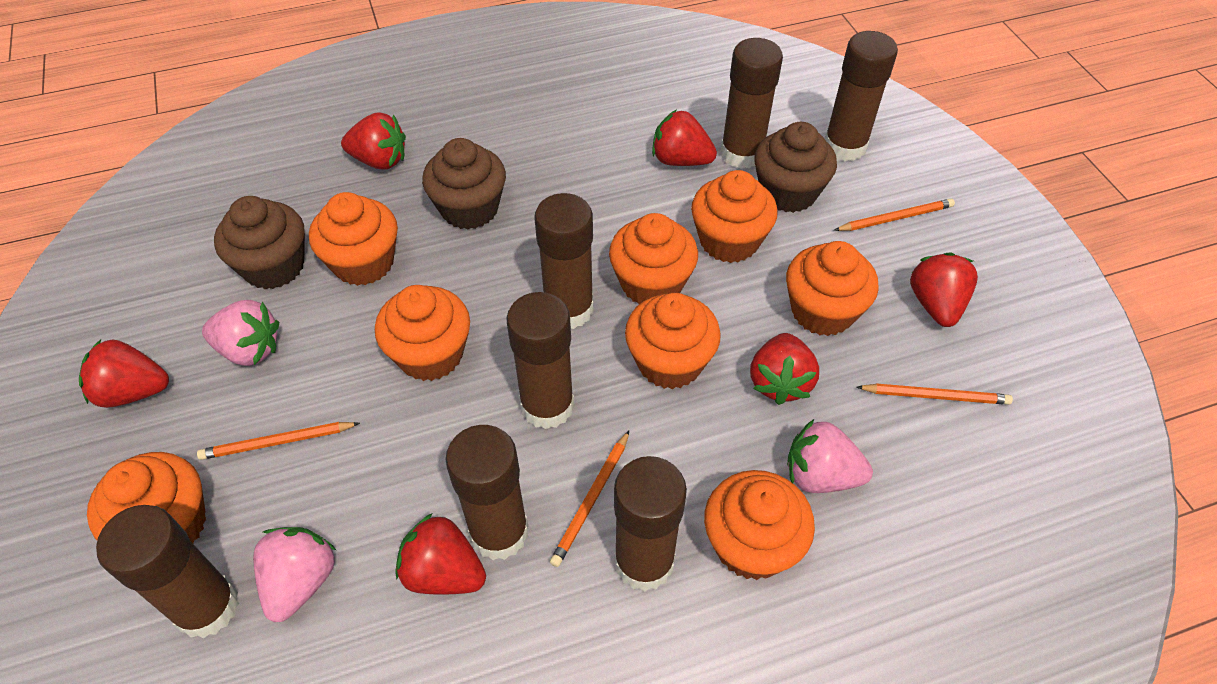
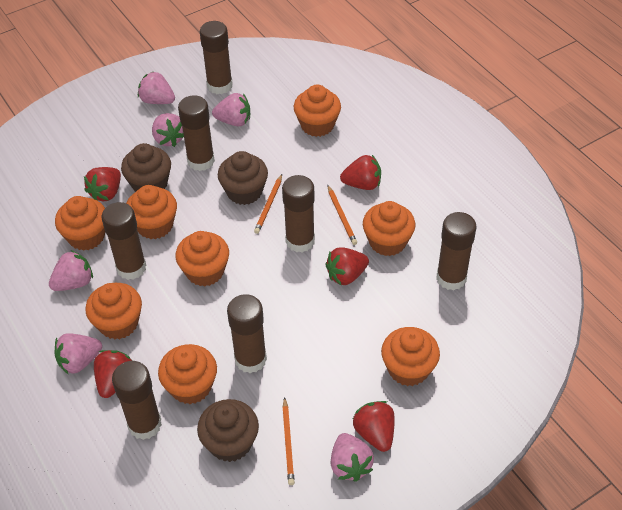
orange pencil: [197,422,360,460] [550,431,629,567] [835,199,955,231] [857,383,1013,405] = 4 -> [254,174,282,234] [282,397,295,485] [328,185,357,245] = 3
pink strawberry: [202,300,279,366] [253,527,336,622] [787,419,873,493] = 3 -> [49,250,93,291] [55,333,102,375] [138,71,175,104] [152,113,184,147] [212,93,250,126] [331,433,374,482] = 6
red strawberry: [79,339,169,408] [341,112,406,170] [395,514,486,595] [652,110,717,166] [750,333,819,405] [910,252,978,327] = 6 -> [84,167,121,201] [94,350,133,398] [325,247,369,285] [340,155,381,190] [353,401,395,452] = 5

